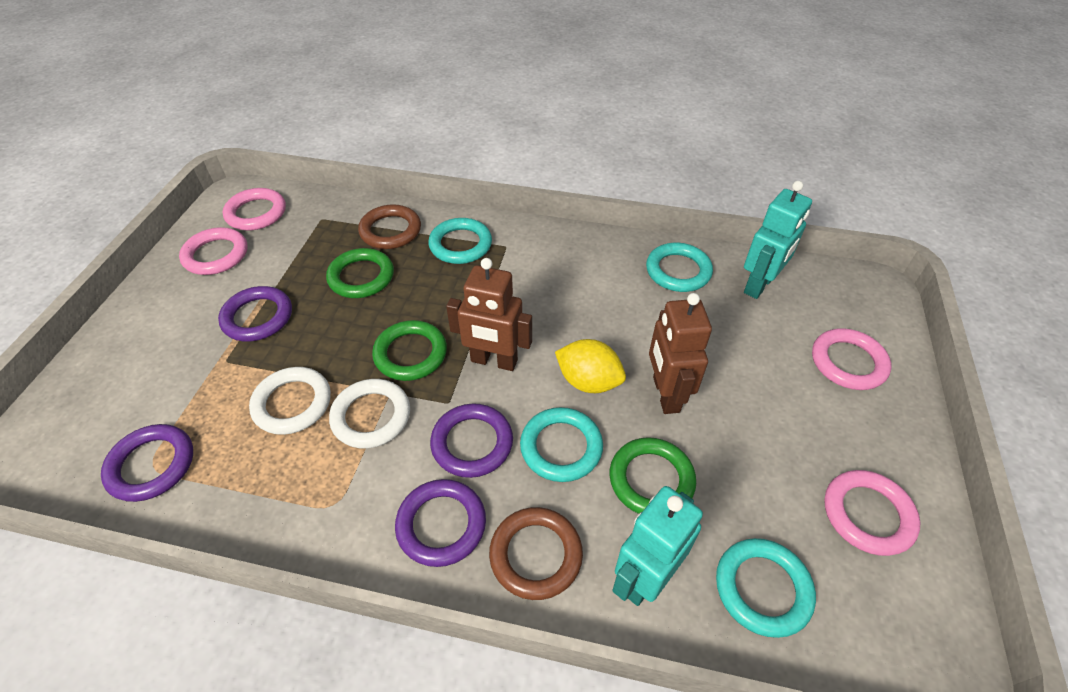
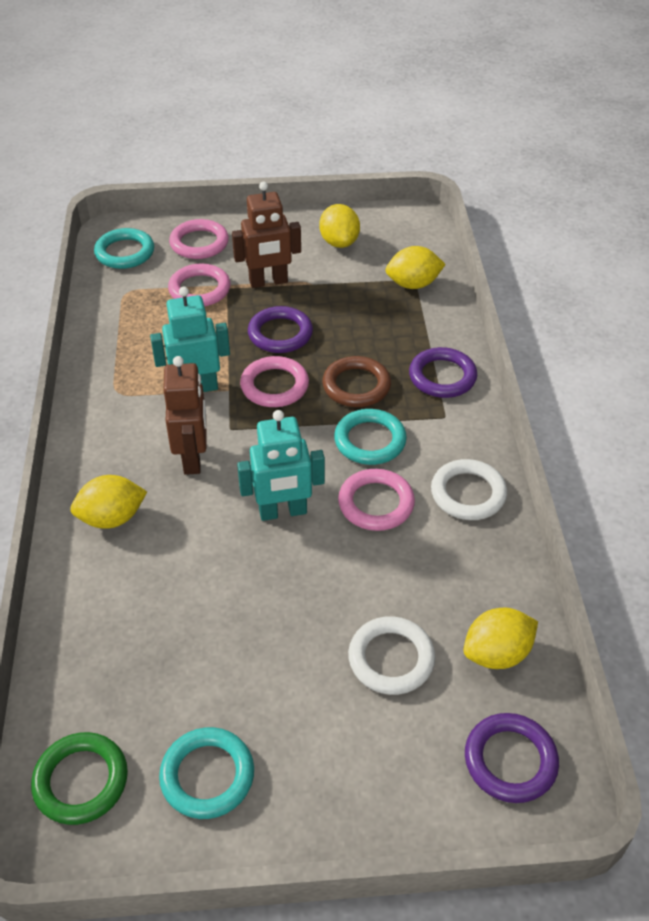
brown ring: [358,204,421,249] [489,507,583,600] = 2 -> [323,356,391,407] = 1
green ring: [326,248,394,298] [372,320,447,381] [610,437,696,514] = 3 -> [31,732,128,825] = 1
purple ring: [101,424,193,502] [218,286,292,342] [395,479,486,567] [430,403,513,478] = 4 -> [248,306,313,353] [409,347,477,398] [465,713,559,803] = 3
turquoise ring: [428,218,492,264] [520,407,603,482] [646,243,713,292] [716,538,816,638] = 4 -> [94,228,154,269] [159,727,254,819] [334,409,407,465] = 3
yellow lemon: [555,339,626,393] = 1 -> [70,475,147,529] [319,204,360,248] [386,246,446,289] [463,608,538,669] = 4

